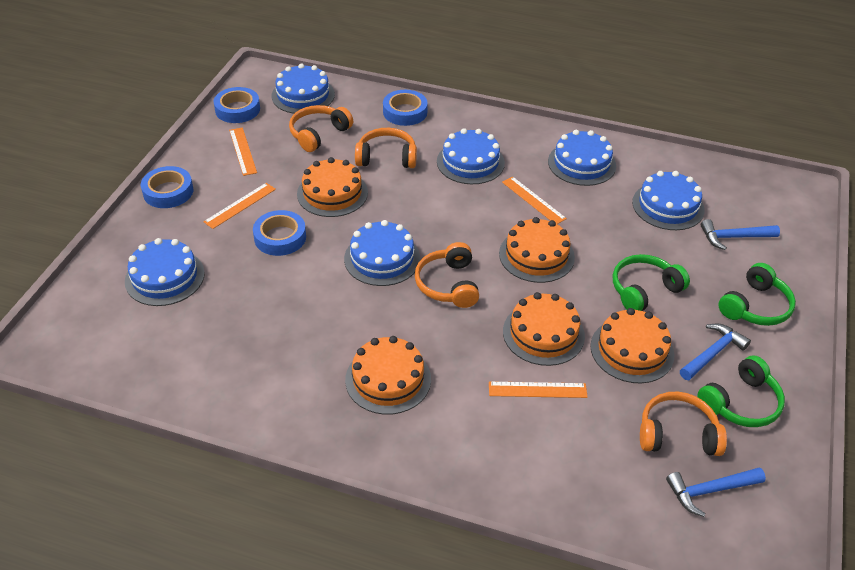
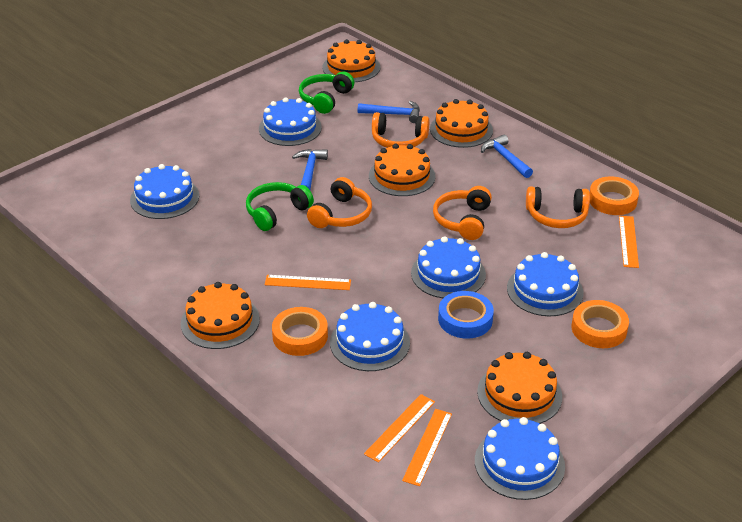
blue tape: [141,166,193,208] [213,87,260,123] [253,210,306,256] [383,90,428,126] = 4 -> [438,291,494,339] = 1
green headphones: [613,254,690,311] [697,355,785,427] [718,263,796,326] = 3 -> [246,182,314,231] [299,71,354,114] = 2
orange tape: none = 0 -> [272,307,328,356] [572,300,629,348] [590,176,639,215] = 3

